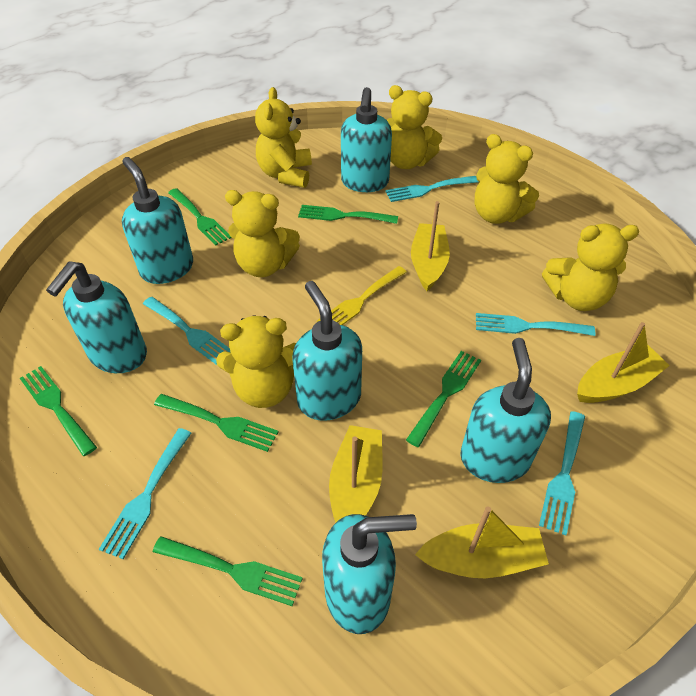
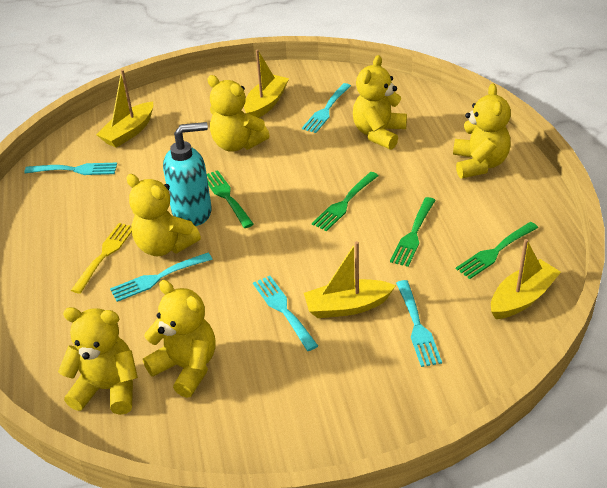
green fork: [20,366,97,456] [153,536,303,606] [154,394,279,452] [168,188,231,246] [298,205,398,224] [406,351,481,447] = 6 -> [207,170,254,228] [312,172,379,231] [390,197,435,267] [456,222,538,279] = 4
turquoise soap dispenser: [46,262,147,373] [122,157,193,284] [292,281,362,421] [322,514,417,634] [341,87,392,192] [460,338,551,483] = 6 -> [163,122,212,226] = 1

